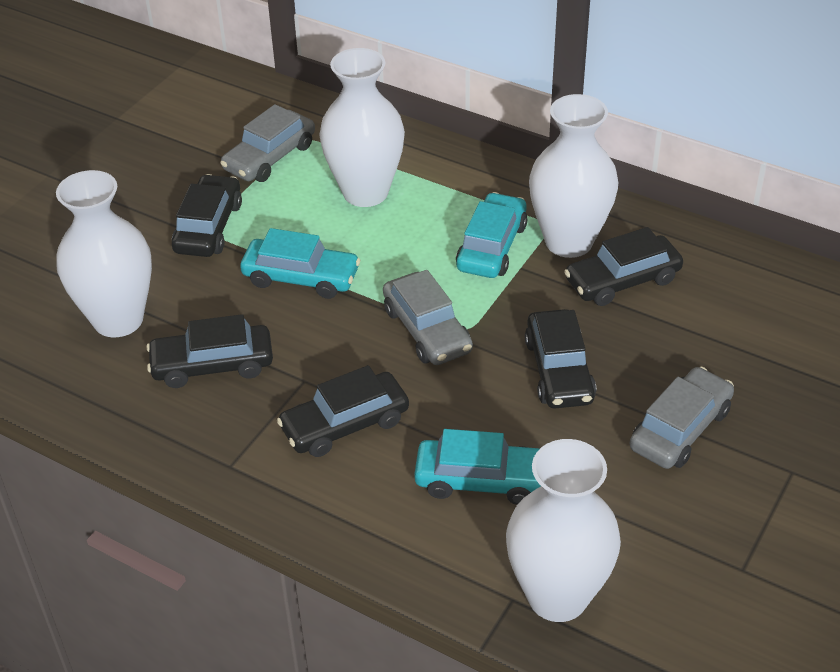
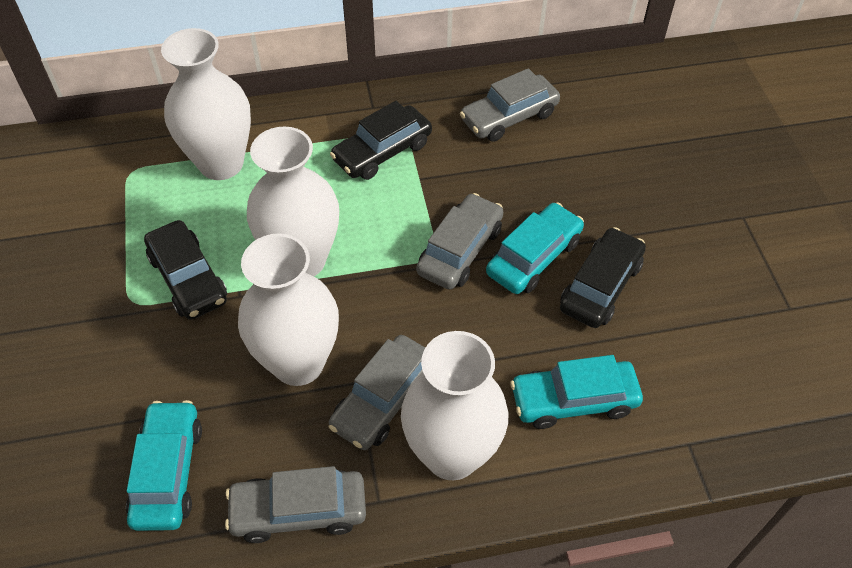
black car: [147,314,273,388] [172,174,242,257] [277,365,409,457] [525,309,596,409] [564,227,683,306] = 5 -> [144,220,227,320] [330,101,432,180] [560,227,646,328] = 3
grey car: [220,104,315,182] [383,270,473,365] [629,367,734,469] = 3 -> [225,466,366,543] [329,335,425,450] [416,193,503,290] [460,68,560,142] = 4

